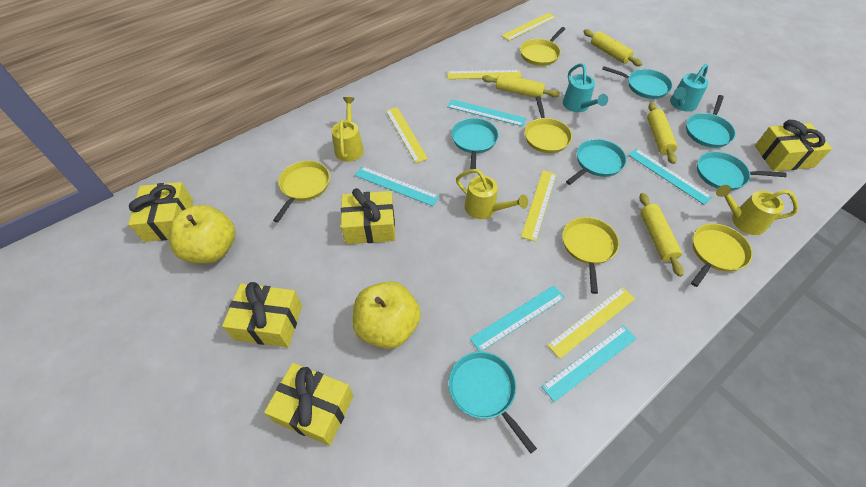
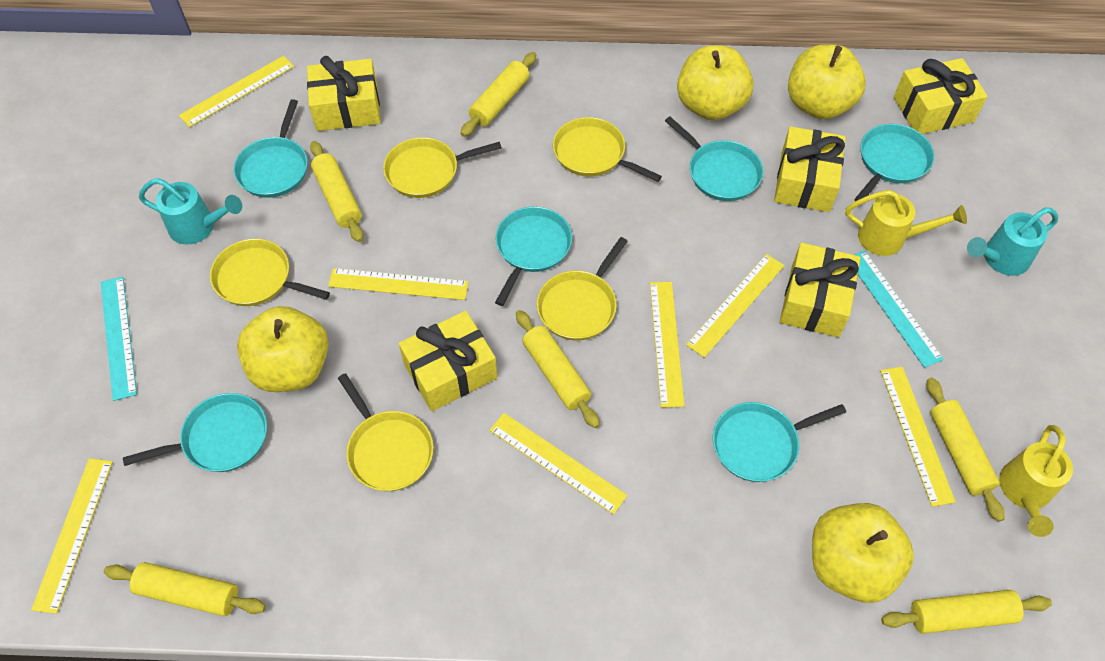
turquoise ruler: [355,166,439,206] [447,99,526,127] [469,285,565,352] [542,325,637,402] [628,148,712,205] = 5 -> [101,276,137,401] [854,250,944,368] = 2
yellow apple: [169,205,236,263] [352,281,421,349] = 2 -> [237,306,329,392] [677,45,754,120] [788,44,866,119] [812,503,914,603] = 4
yellow rolling pin: [482,74,560,98] [583,29,642,66] [640,193,684,277] [647,102,677,164] = 4 -> [104,562,266,616] [310,141,363,242] [460,52,536,137] [516,310,600,428] [881,590,1052,634] [927,378,1005,522] = 6
yellow ruler: [386,107,428,163] [447,70,521,79] [501,13,556,41] [521,170,556,242] [547,287,635,359] = 5 -> [31,458,113,614] [179,56,294,127] [328,268,469,300] [490,413,628,515] [650,282,684,407] [686,254,784,358] [880,367,956,507] = 7
yellow watering can: [332,97,364,162] [456,169,528,219] [716,185,798,235] = 3 -> [845,190,967,256] [999,425,1073,537] = 2

